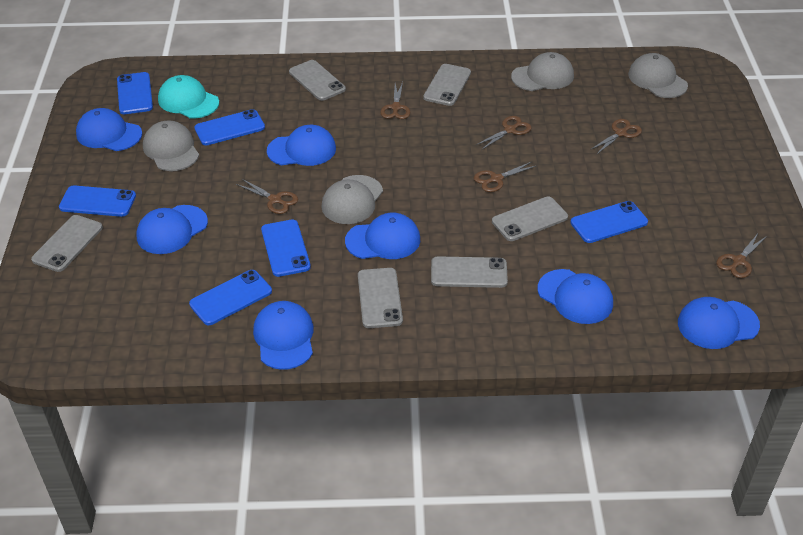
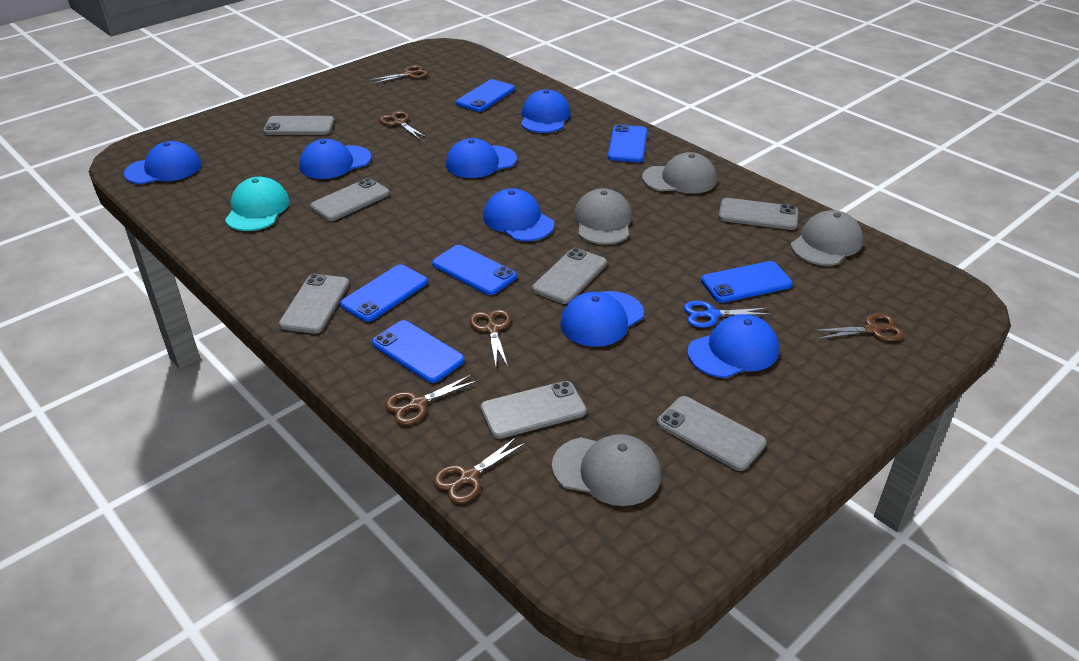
blue scissors: none = 0 -> [684,301,772,328] = 1
grey phone: [31,215,103,272] [289,60,346,101] [358,268,403,328] [423,64,471,106] [431,256,508,288] [492,196,568,241] = 6 -> [263,116,335,135] [279,274,350,334] [310,178,390,221] [480,381,587,439] [532,248,607,304] [657,396,766,471] [719,198,798,230] = 7

